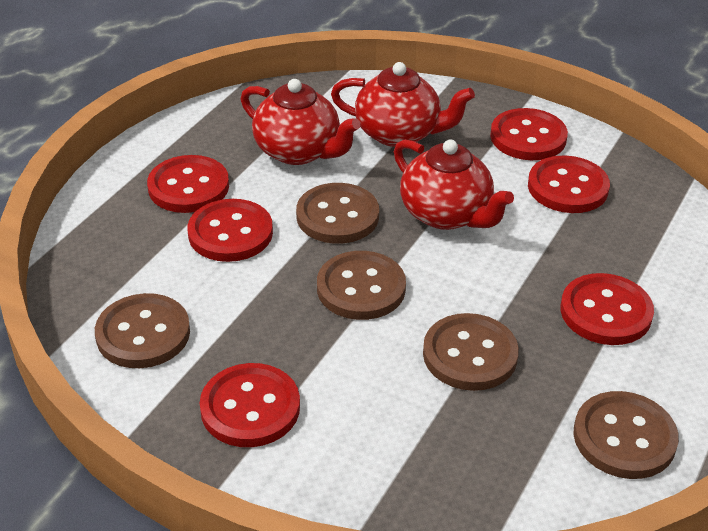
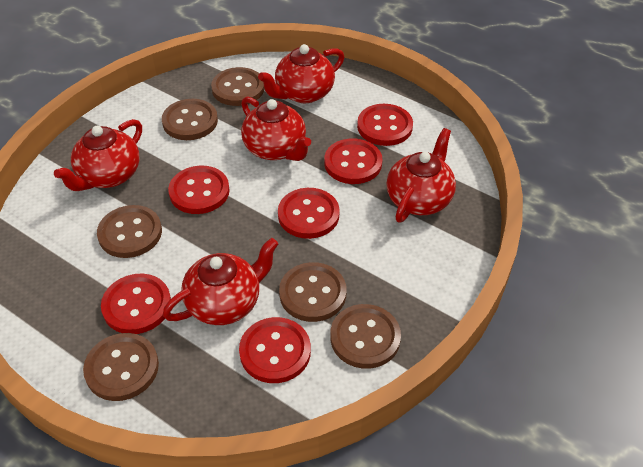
brown button: [95,293,190,368] [296,183,379,244] [317,251,406,320] [423,313,519,391] [573,391,679,479] = 5 -> [83,333,159,401] [97,205,162,258] [162,99,218,140] [211,67,264,106] [279,262,346,322] [330,304,401,369] = 6
red teapot: [240,79,360,165] [331,62,475,147] [394,139,514,230] = 3 -> [54,119,142,191] [163,238,278,325] [241,96,311,161] [258,44,344,103] [386,128,456,223] = 5

